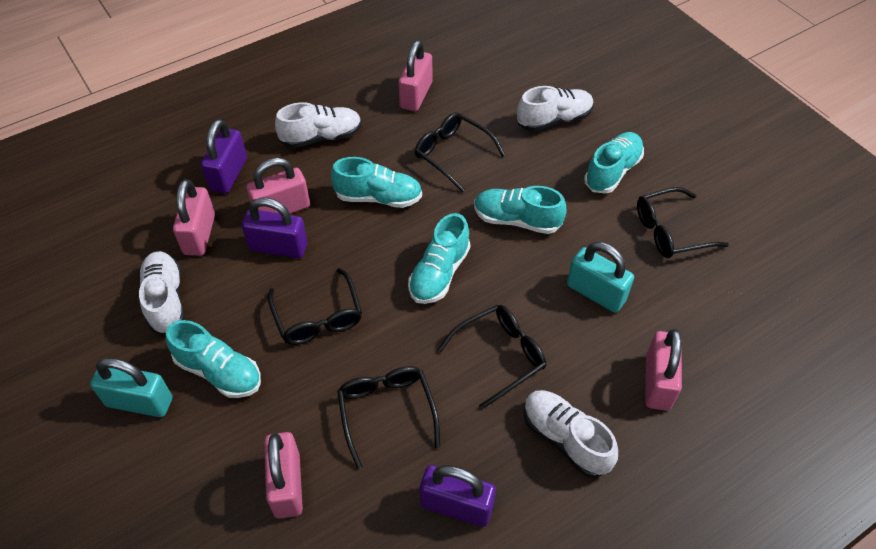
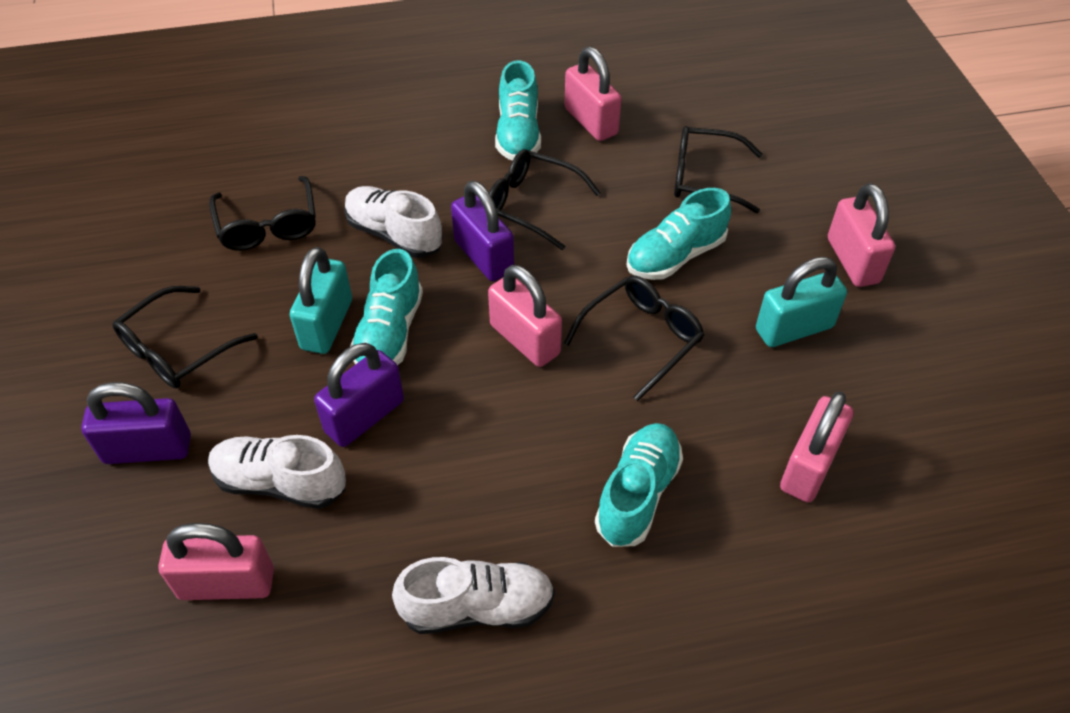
turquoise shoe: [166,320,261,398] [331,157,422,208] [408,213,470,304] [474,186,567,234] [584,132,644,194] = 5 -> [350,249,423,365] [495,60,541,161] [595,423,683,547] [626,188,731,280] = 4
white shoe: [138,251,185,334] [275,102,362,148] [517,86,594,131] [524,390,618,478] = 4 -> [208,435,346,509] [344,186,443,258] [392,557,555,634] = 3

